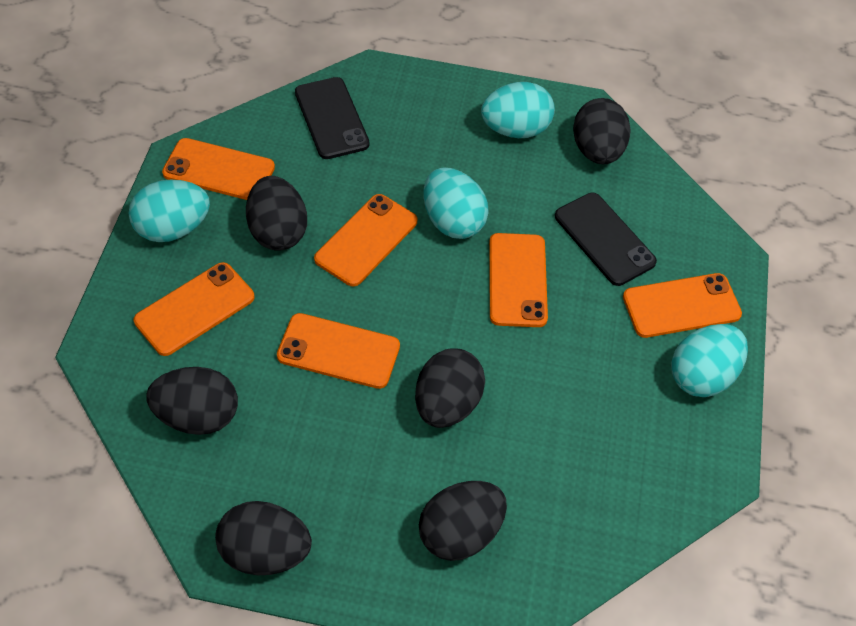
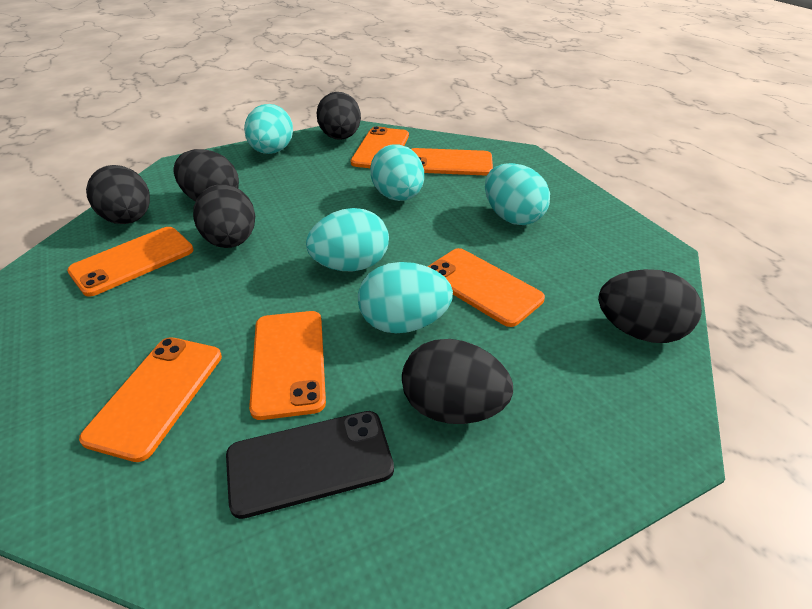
black phone: [295,77,370,159] [555,193,657,286] = 2 -> [226,411,394,519] = 1
turquoise egg: [129,180,210,242] [423,167,489,239] [481,82,555,138] [671,324,748,397] = 4 -> [244,104,293,154] [306,208,389,271] [358,262,453,334] [370,144,424,201] [485,163,550,225] = 5

